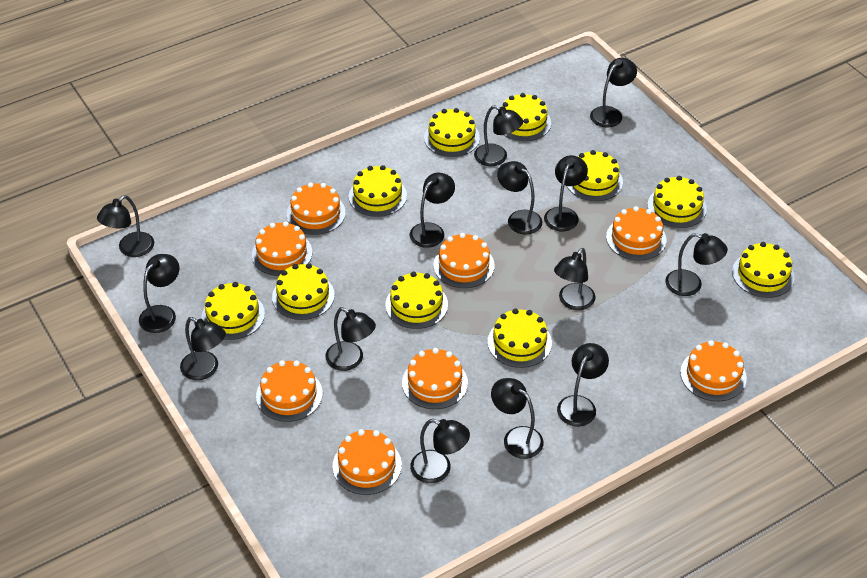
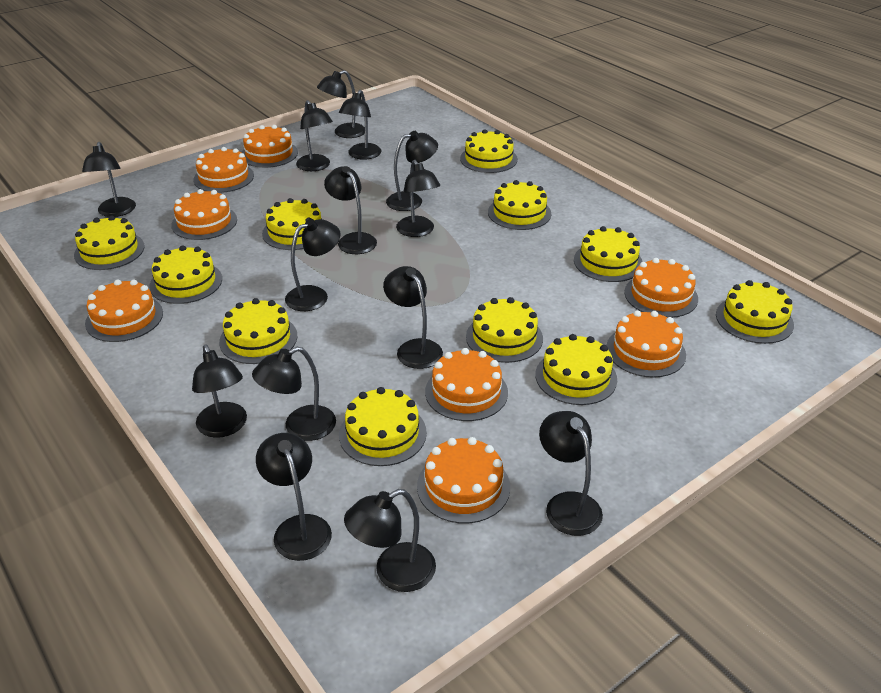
yellow cake: [201,282,265,340] [272,263,335,320] [349,165,407,217] [385,272,448,329] [424,108,480,157] [488,309,552,368] [502,93,551,141] [567,150,623,201] [647,176,707,228] [732,242,795,298] = 10 -> [74,215,145,270] [149,245,222,304] [219,298,297,364] [262,198,322,250] [339,387,427,466] [460,129,518,173] [466,297,543,363] [488,180,551,230] [535,334,617,405] [574,226,643,282] [716,280,794,344] = 11

